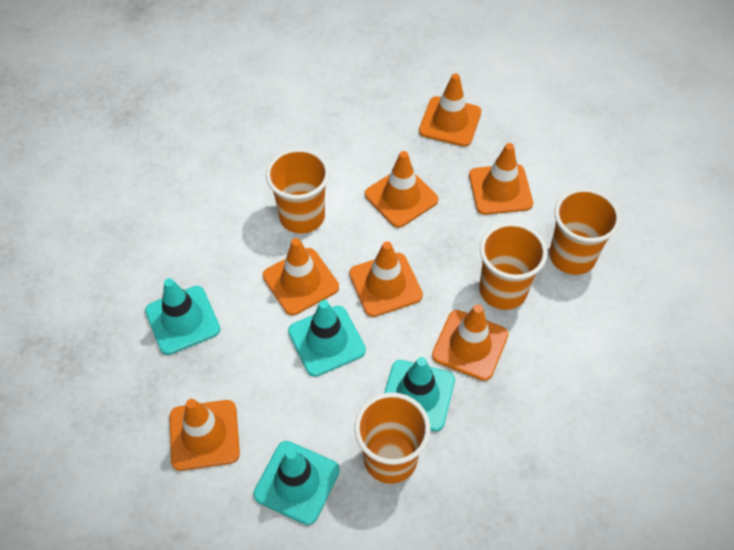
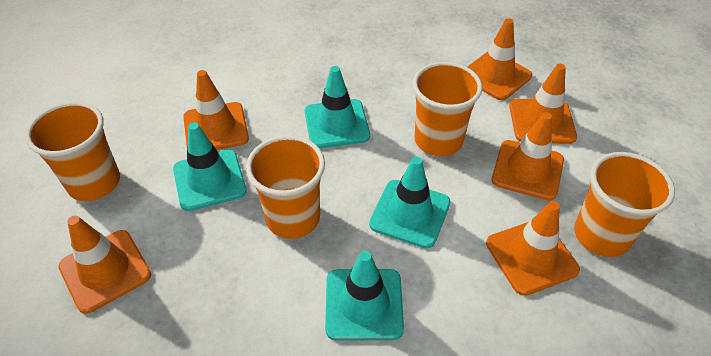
orange traffic cone: [169,399,240,471] [263,238,339,315] [349,241,423,317] [365,151,438,228] [419,73,481,147] [432,304,508,381] [469,143,533,215] = 7 -> [59,216,151,314] [183,70,249,150] [467,18,532,100] [486,201,580,296] [492,112,564,201] [509,64,577,144] = 6

